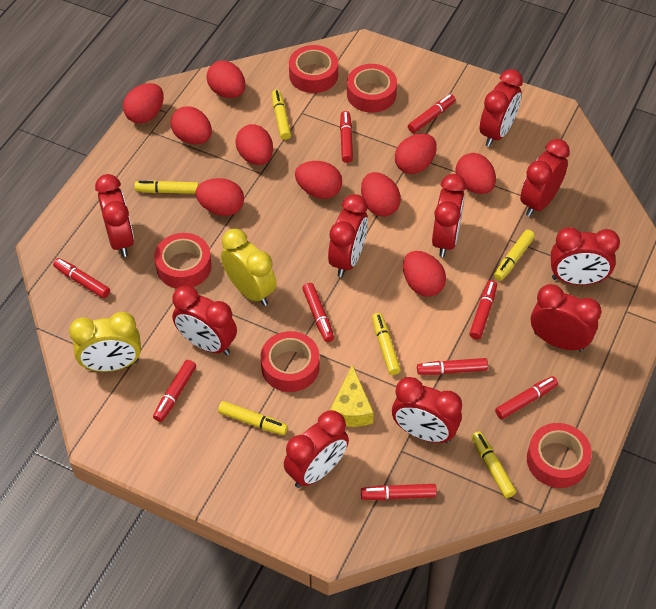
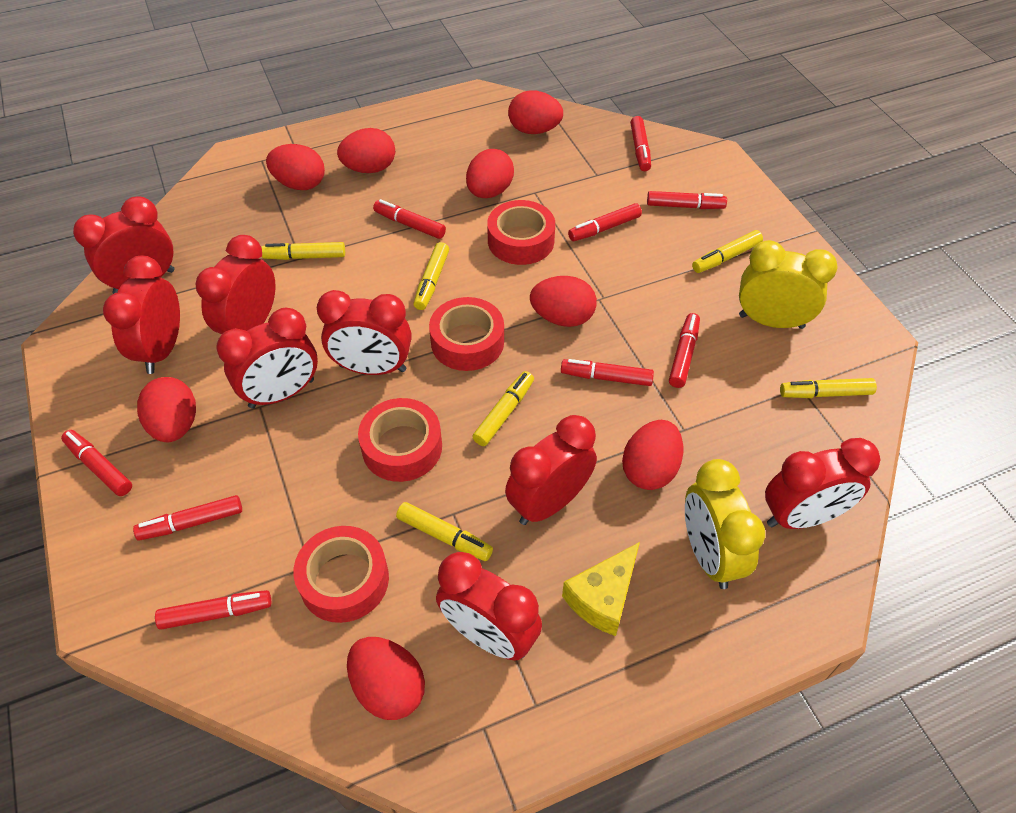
red clock: [95,174,134,257] [172,285,237,355] [284,410,349,488] [328,194,368,277] [392,377,462,443] [432,174,466,257] [480,69,523,147] [520,139,570,217] [531,284,601,352] [551,227,620,285] = 10 -> [73,197,174,294] [103,256,180,374] [196,235,276,334] [216,308,318,409] [317,290,411,375] [436,552,542,661] [505,415,597,525] [765,438,880,529] = 8
red egg: [123,83,164,124] [171,106,212,144] [195,178,244,216] [206,61,245,98] [235,124,273,165] [295,161,342,199] [361,172,401,217] [395,133,437,174] [403,251,446,297] [456,153,496,194] = 10 -> [137,377,196,442] [266,144,325,190] [337,128,395,173] [347,637,425,720] [466,149,514,198] [508,90,563,134] [530,276,597,327] [622,420,683,490] = 8
red tape: [154,233,212,289] [261,331,320,392] [289,45,338,93] [347,64,397,113] [527,423,592,488] = 5 -> [294,526,389,623] [358,398,442,482] [429,297,504,371] [487,200,555,265] = 4

